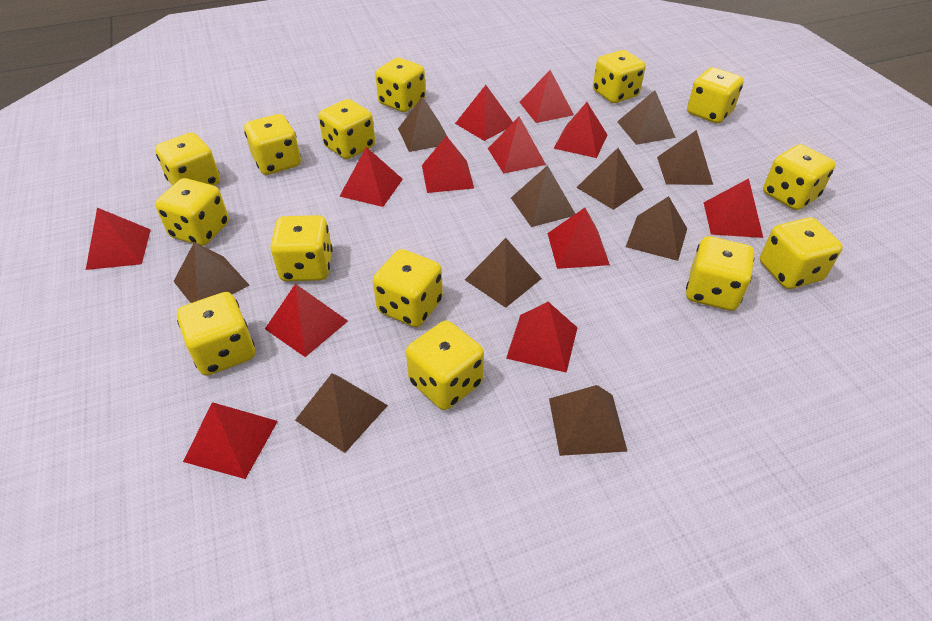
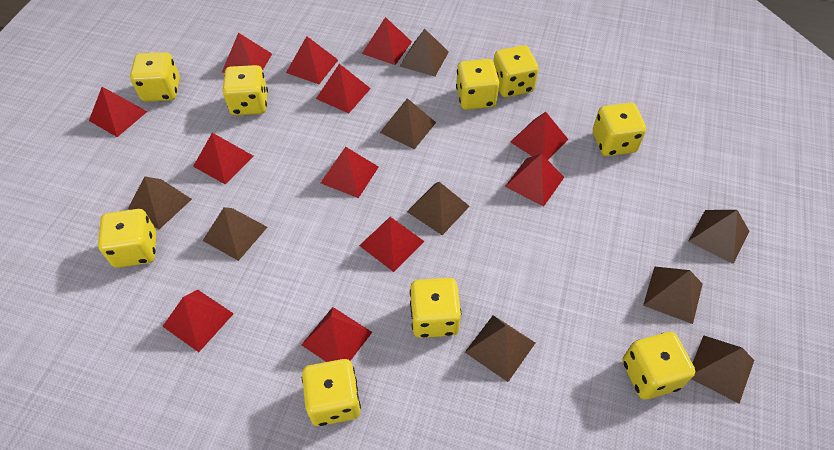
brown pyramid: [173,242,249,303] [295,373,388,453] [398,97,447,152] [465,238,542,308] [511,165,575,227] [549,385,628,456] [576,148,644,210] [617,90,676,145] [626,196,687,261] [657,130,713,185] = 10 -> [128,176,192,229] [203,207,267,261] [380,98,436,149] [399,29,449,76] [407,182,470,235] [465,315,535,382] [643,266,703,324] [688,210,749,264] [692,335,754,404] = 9
yellow dice: [155,133,220,186] [155,178,229,246] [177,292,255,376] [244,114,301,175] [270,215,333,281] [318,99,375,159] [373,249,443,327] [375,58,426,112] [406,321,484,410] [593,50,645,103] [686,236,755,311] [687,67,744,123] [760,217,843,289] [763,144,836,210] = 14 -> [98,209,156,268] [130,52,180,102] [222,65,268,115] [302,359,361,426] [410,278,461,338] [456,59,499,110] [493,45,539,97] [593,103,646,156] [622,332,695,400] = 9

